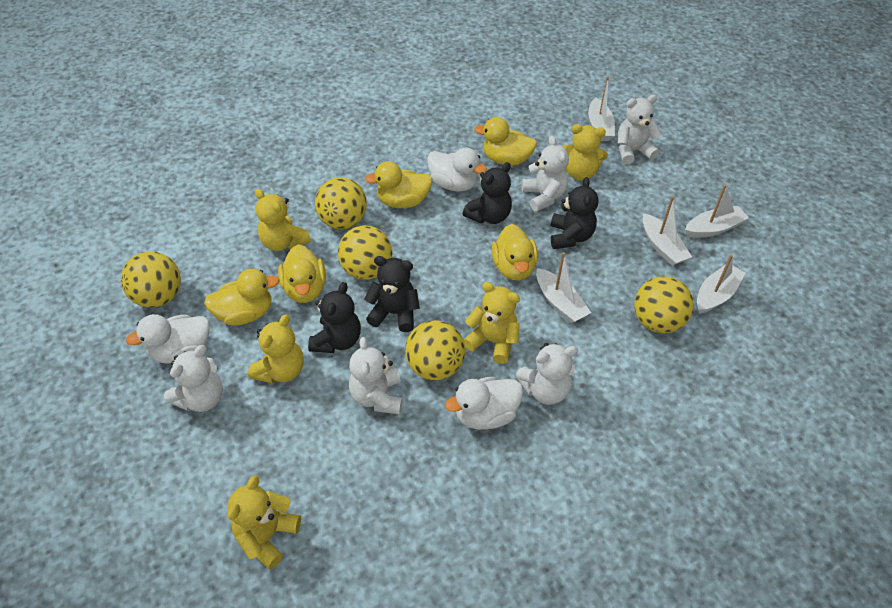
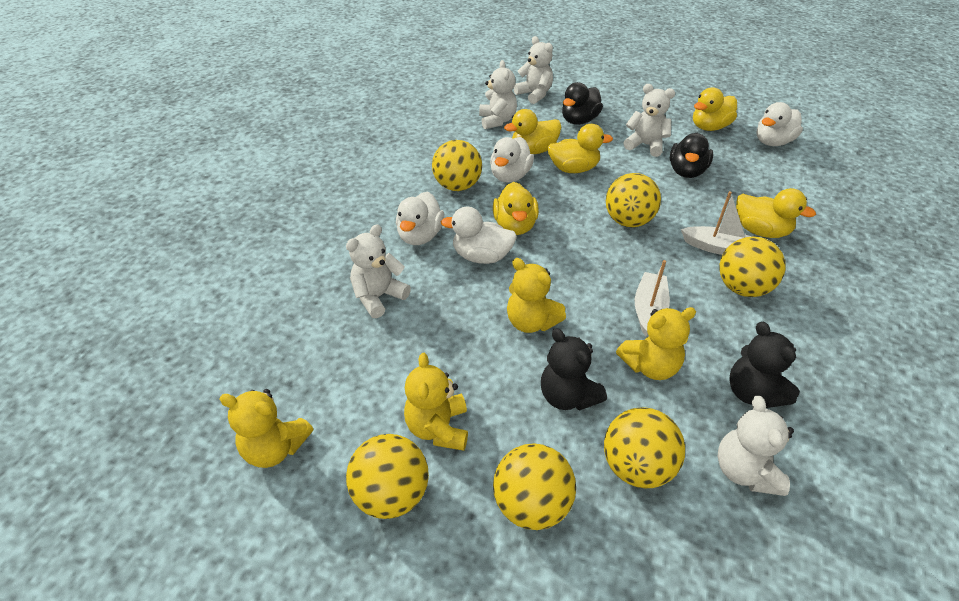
black duck: none = 0 -> [562,82,603,125] [670,133,713,178] = 2
black teddy bear: [308,282,361,353] [364,256,420,332] [463,162,512,224] [550,177,598,249] = 4 -> [541,328,607,411] [729,322,800,408] = 2
white boat: [536,252,591,323] [588,76,615,141] [643,196,692,266] [685,184,749,238] [697,254,746,314] = 5 -> [635,260,670,336] [681,191,752,255] = 2
white duck: [126,314,210,363] [427,147,487,192] [445,377,523,430] = 3 -> [396,192,444,245] [441,207,517,264] [490,137,534,183] [757,102,803,146] = 4
yellow ball: [121,252,181,308] [315,177,367,229] [338,225,393,280] [405,320,465,380] [634,276,694,333] = 5 -> [346,434,429,519] [432,140,482,191] [493,443,576,530] [604,407,685,488] [606,173,661,227] [719,237,785,297] = 6
yellow teddy bear: [227,475,301,570] [248,314,304,384] [255,189,311,251] [464,282,520,364] [562,124,608,181] = 5 -> [219,389,313,468] [404,353,468,451] [507,258,566,333] [616,307,696,380] = 4

